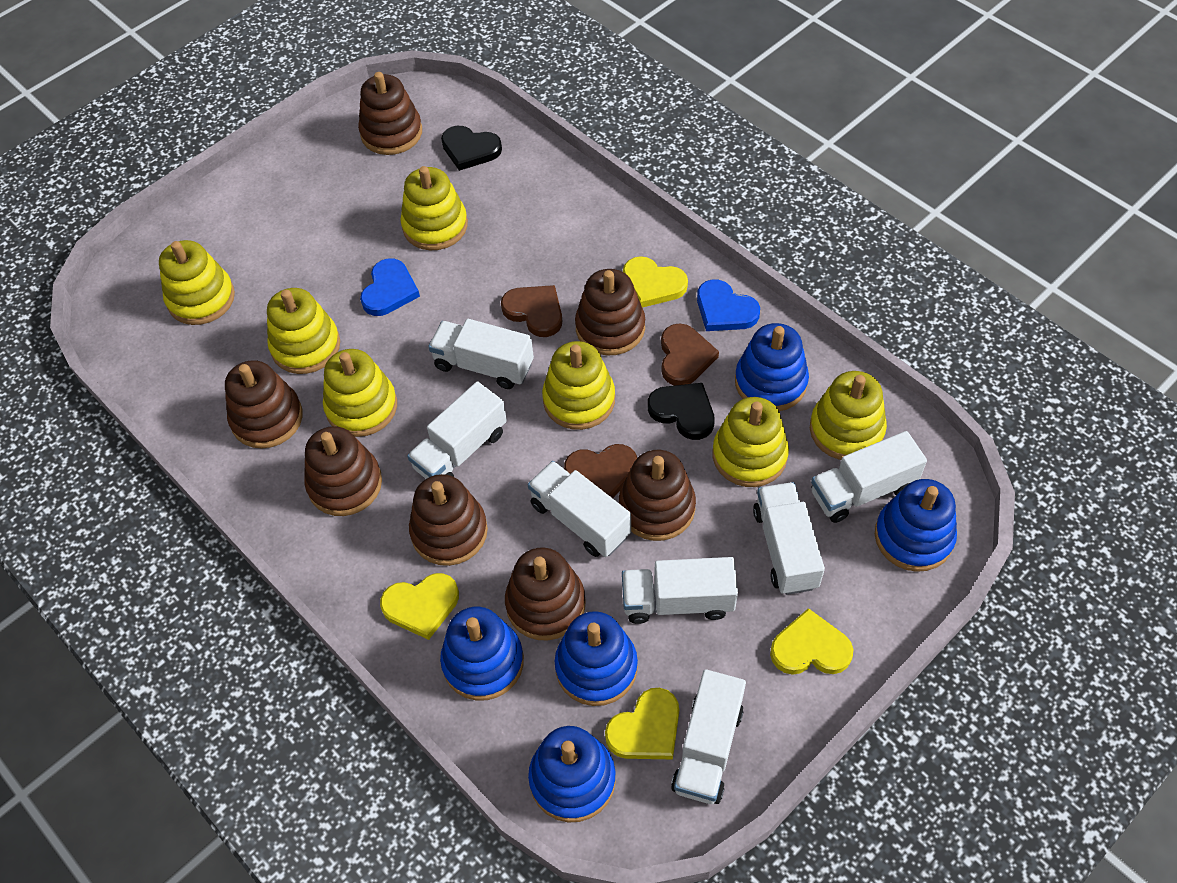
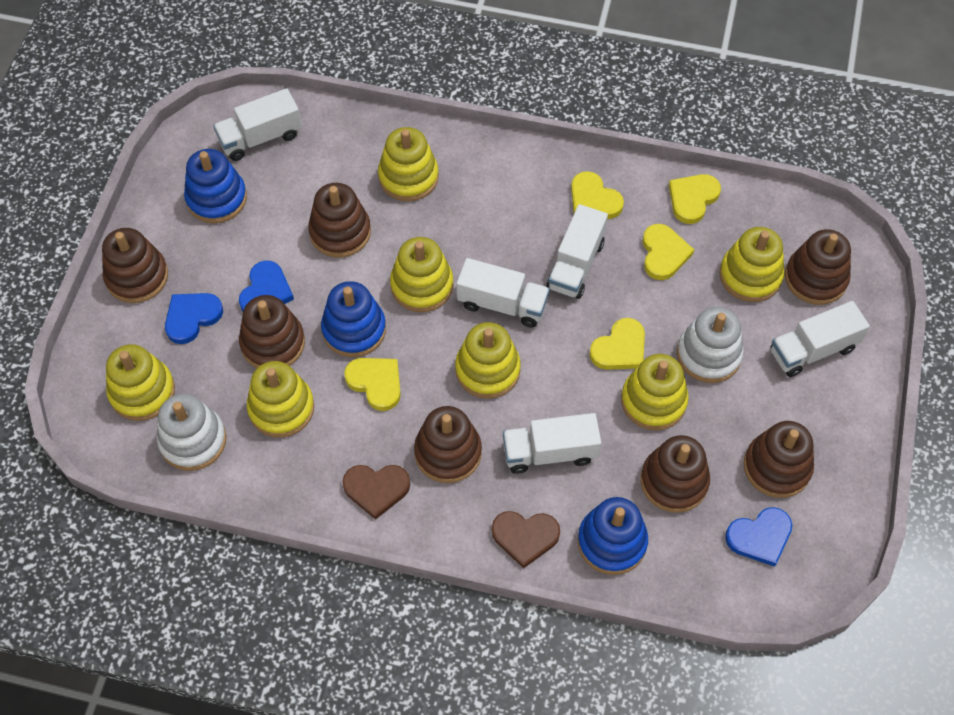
black heart: [441,126,502,171] [648,383,715,440] = 2 -> none = 0
blue heart: [360,258,420,316] [697,279,760,331] = 2 -> [165,293,223,344] [239,260,294,311] [725,507,792,567] = 3
blue stacking toy: [440,607,524,701] [528,726,616,823] [555,611,638,706] [735,323,809,411] [875,479,957,572] = 5 -> [184,149,247,223] [321,281,386,357] [578,497,648,575] = 3
brown heart: [501,285,562,337] [564,444,637,498] [661,323,719,386] = 3 -> [342,465,410,520] [492,511,560,569] = 2
white stacking toy: none = 0 -> [157,394,226,471] [677,307,744,383] = 2
white truck: [407,381,507,479] [428,319,534,389] [528,461,631,557] [622,557,738,624] [671,669,746,804] [753,482,825,595] [811,431,927,523] = 7 -> [213,88,302,161] [457,258,550,328] [503,413,601,474] [547,204,608,299] [770,301,870,377] = 5
yellow heart: [380,573,459,640] [605,688,679,759] [623,256,688,308] [770,608,853,675] = 4 -> [344,358,401,411] [571,171,624,219] [589,318,645,370] [642,224,694,280] [669,174,721,224] = 5

